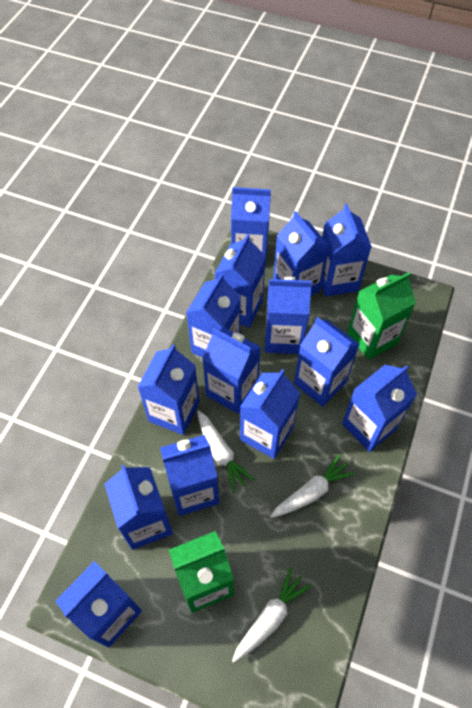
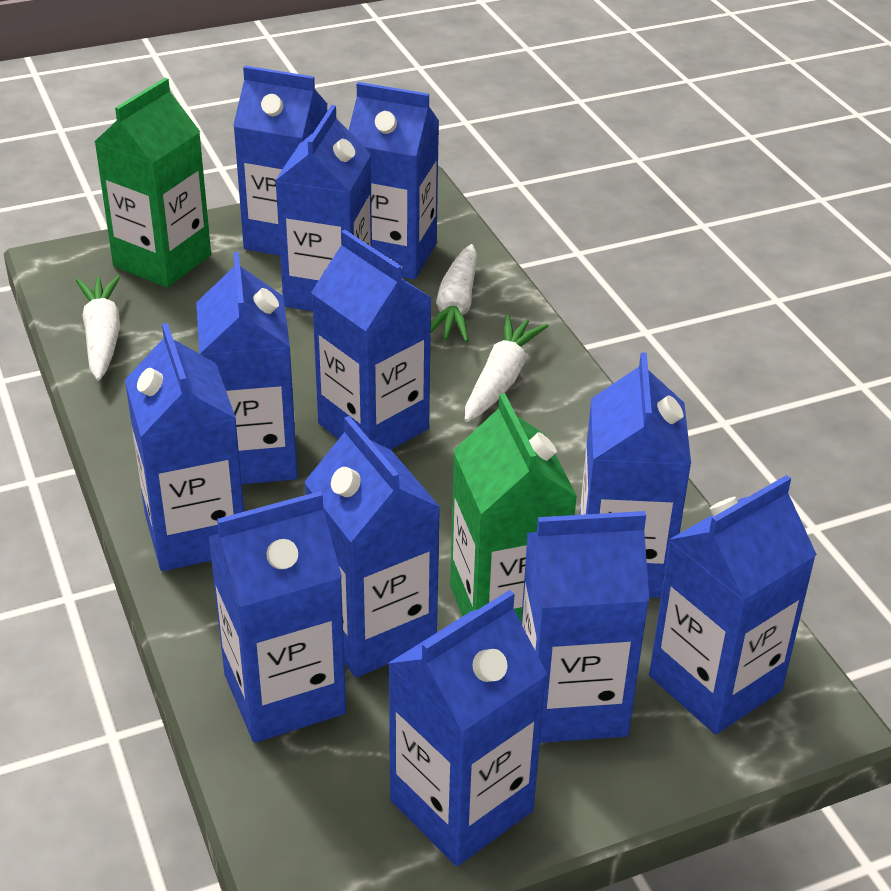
blue carton: [55,561,142,648] [104,465,173,550] [138,344,199,435] [160,435,219,516] [186,273,241,358] [202,328,261,414] [215,234,266,328] [231,187,271,266] [240,369,300,459] [265,277,312,354] [273,211,330,296] [294,317,360,407] [322,204,372,297] [342,365,417,452] = 14 -> [125,323,244,571] [196,252,298,484] [208,491,346,743] [233,66,328,256] [275,105,372,311] [304,416,441,678] [311,230,431,450] [349,82,439,279] [387,590,547,866] [521,511,649,743] [580,352,691,598] [649,475,817,734] = 12

